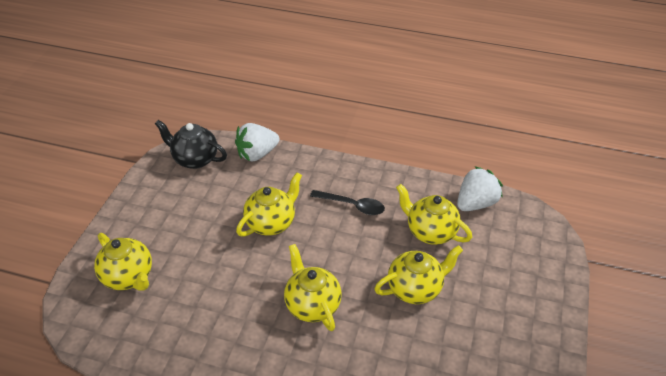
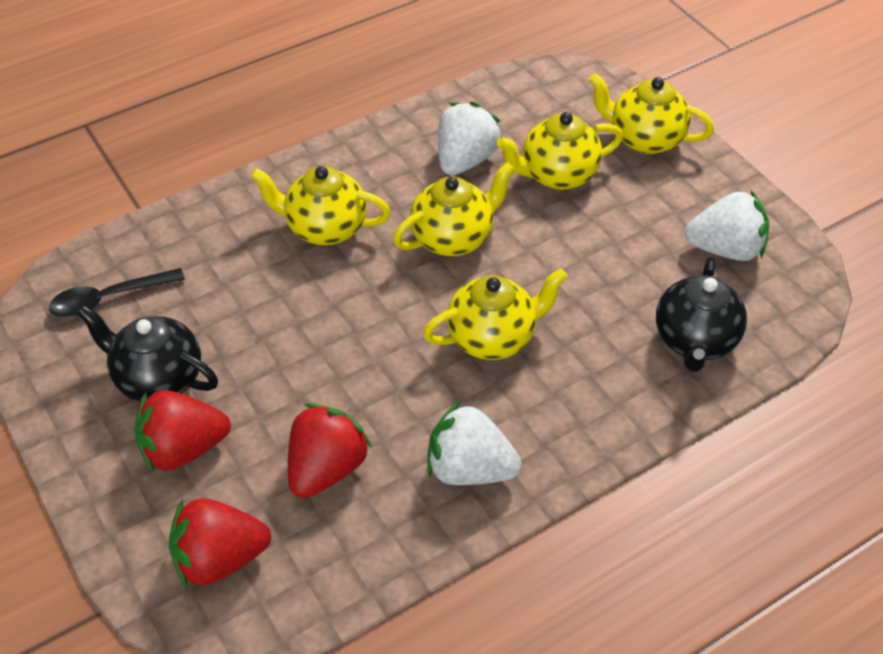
black teapot: [155,120,227,169] = 1 -> [77,305,218,402] [656,257,747,372] = 2
red strawberry: none = 0 -> [134,390,231,472] [168,498,271,588] [288,403,372,498] = 3
white strawberry: [235,123,280,162] [457,166,503,211] = 2 -> [427,401,522,485] [438,102,502,176] [684,190,769,261] = 3

